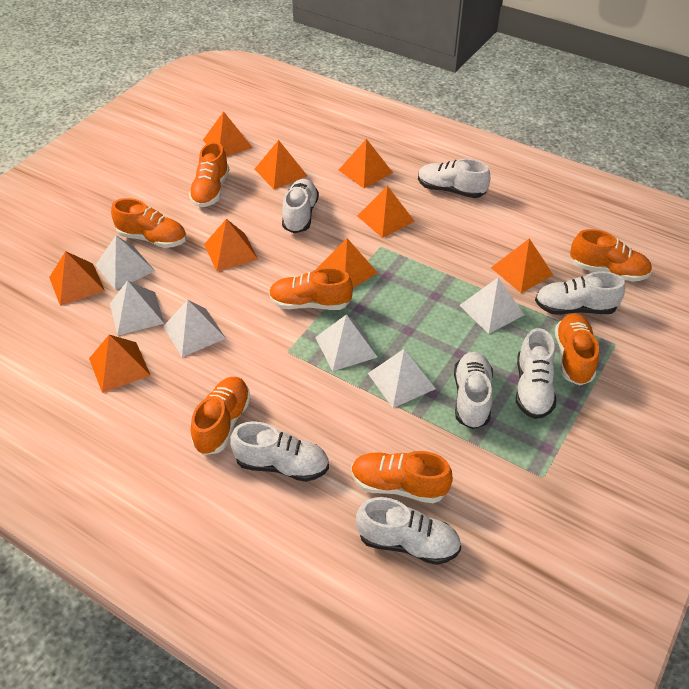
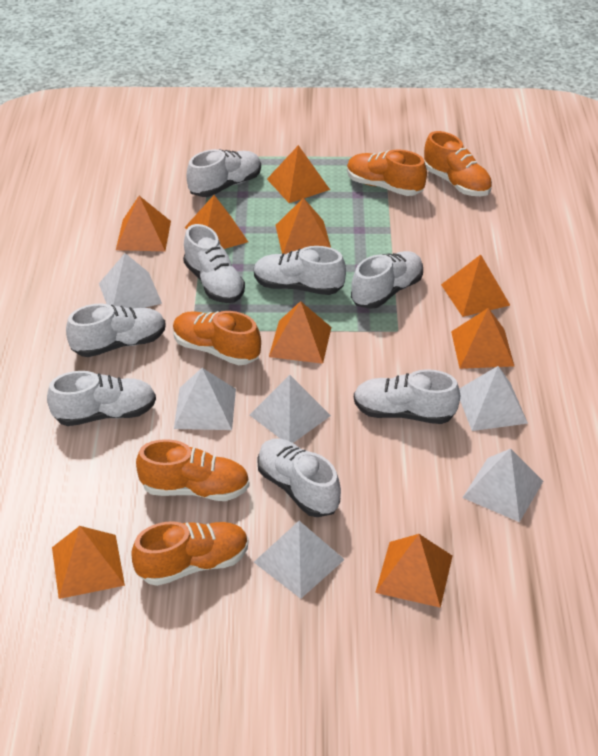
orange shoe: [111,198,186,248] [189,142,229,207] [191,377,251,455] [269,267,353,310] [351,451,453,503] [555,313,599,385] [570,229,652,282] = 7 -> [131,521,248,586] [136,439,250,501] [173,311,261,365] [347,149,427,196] [424,131,492,196] = 5
white shoe: [230,421,329,482] [282,179,319,233] [356,497,461,565] [418,158,490,198] [454,352,493,429] [516,328,556,419] [535,271,625,315] = 7 -> [47,371,156,426] [66,304,166,357] [183,224,245,303] [187,149,261,197] [254,246,346,295] [257,438,341,517] [351,251,423,309] [354,369,460,424] = 8

